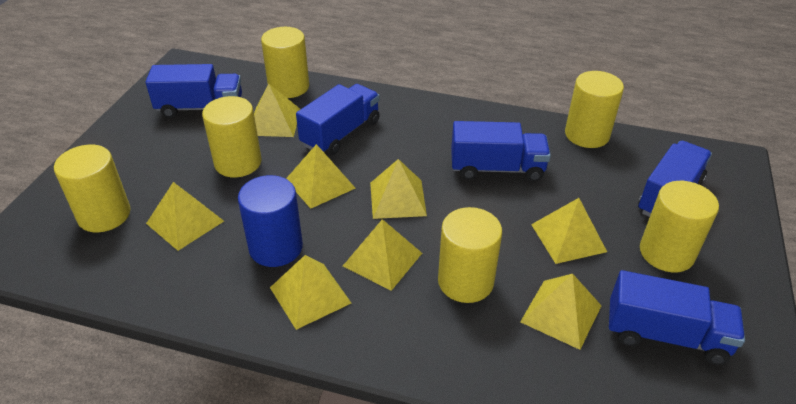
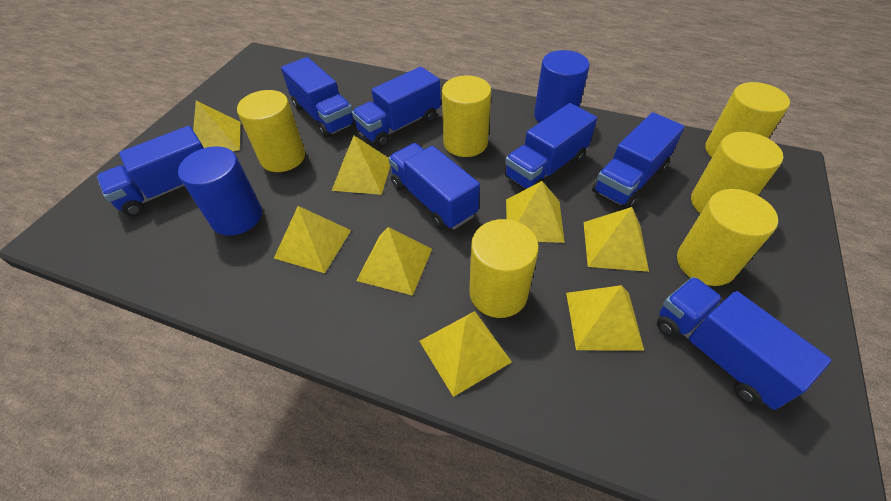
blue cylinder: [238,175,303,267] = 1 -> [178,146,262,236] [534,50,590,123] = 2
blue truck: [145,64,242,118] [296,84,380,155] [451,121,551,182] [609,270,745,365] [638,141,712,217] = 5 -> [97,126,204,217] [281,57,356,138] [352,67,441,147] [388,143,480,229] [504,103,597,189] [592,112,685,209] [657,277,832,410] = 7

